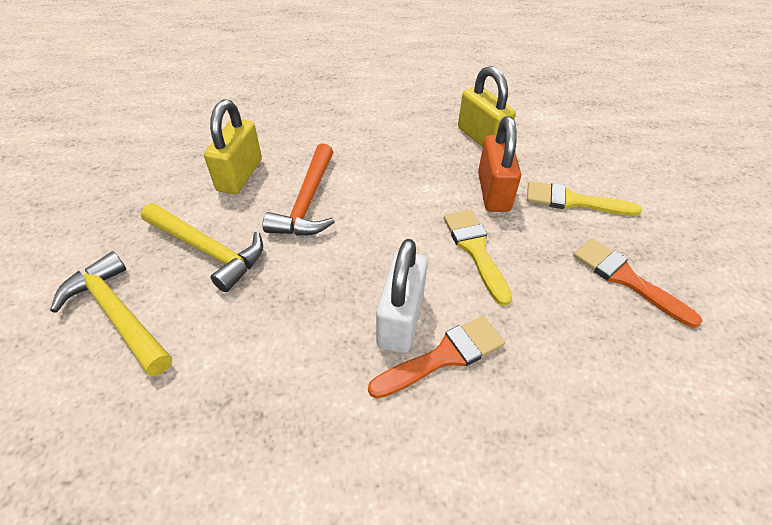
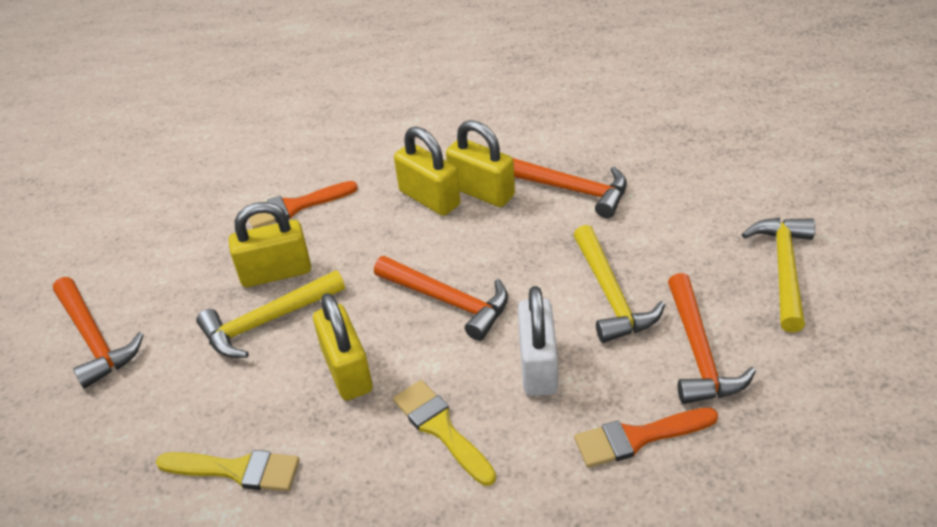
orange hammer: [263,143,335,236] = 1 -> [53,277,144,388] [374,256,508,341] [513,158,627,218] [668,273,756,404] = 4
orange padlock: [478,116,521,212] = 1 -> none = 0
yellow hammer: [50,251,172,377] [141,203,263,292] = 2 -> [196,270,345,358] [573,225,665,343] [742,218,815,332] = 3
yellow padlock: [204,99,262,194] [458,66,516,147] = 2 -> [229,202,311,287] [313,293,373,400] [394,126,460,216] [446,120,515,207] = 4

